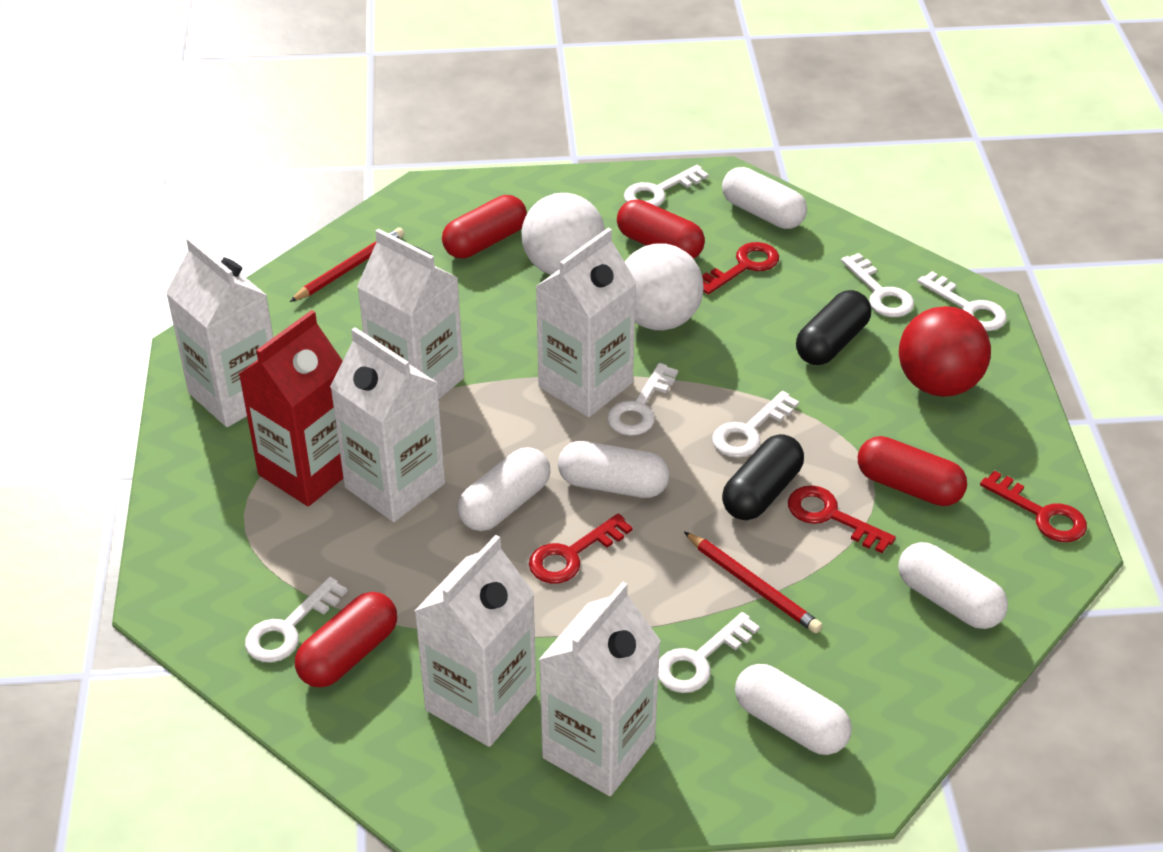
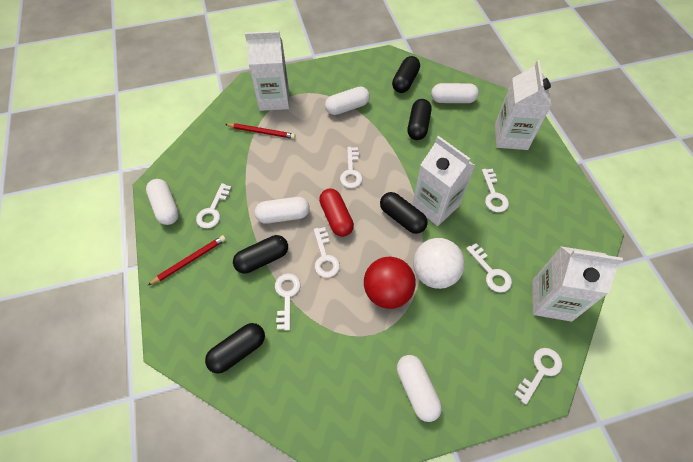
black capsule: [722,434,804,520] [796,290,871,365] = 2 -> [205,323,265,374] [233,235,288,274] [380,192,428,234] [392,56,420,93] [408,99,431,140] = 5
red capsule: [295,592,397,688] [442,195,527,259] [617,199,705,259] [858,436,967,506] = 4 -> [319,189,354,237] = 1
red carton: [239,310,343,506] = 1 -> none = 0
red key: [529,514,633,584] [702,242,779,295] [788,485,896,553] [980,470,1087,542] = 4 -> none = 0
white ball: [521,193,605,275] [625,244,704,330] = 2 -> [413,238,465,289] = 1
white carton: [166,237,273,427] [330,327,445,522] [357,228,464,399] [414,535,536,747] [535,228,637,417] [539,582,661,796] = 6 -> [245,31,289,111] [412,136,476,226] [495,60,552,150] [532,246,623,322] = 4

